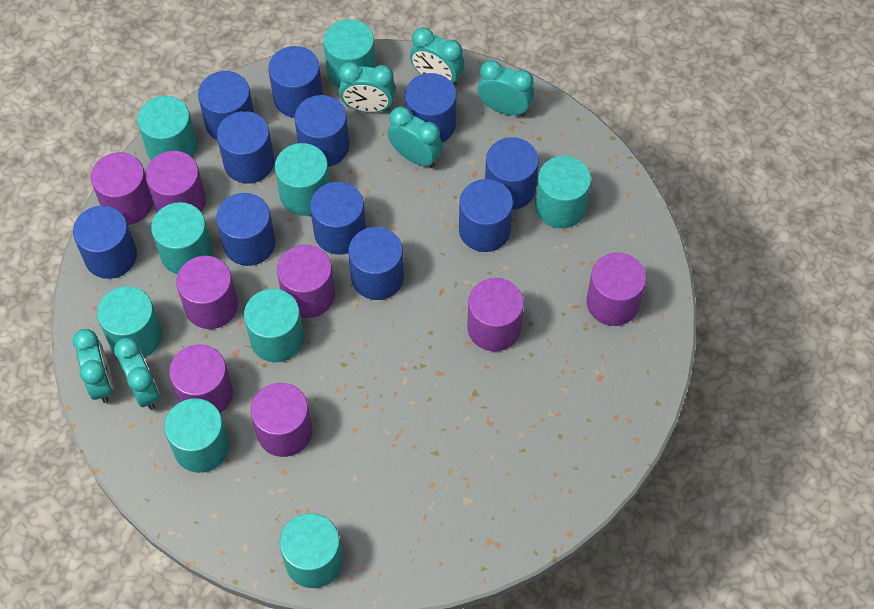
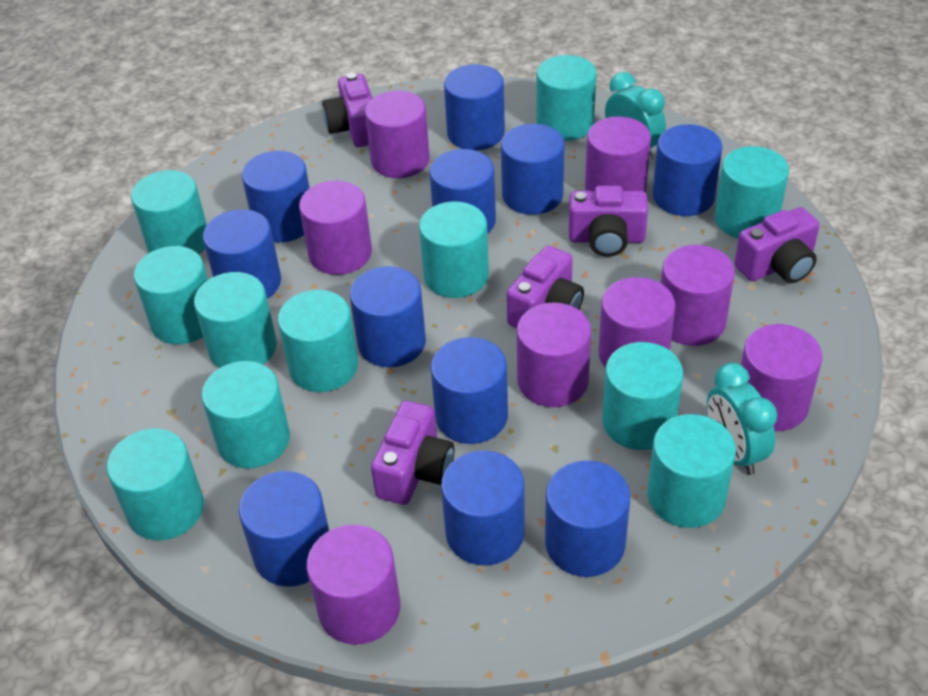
purple camera: none = 0 -> [322,73,373,147] [371,401,454,505] [506,246,584,328] [569,186,648,257] [734,207,820,283] = 5
turquoise clock: [73,329,113,403] [114,338,160,410] [339,62,396,113] [388,106,443,168] [410,27,465,87] [477,60,534,116] = 6 -> [605,72,666,160] [707,363,777,475] = 2
turquoise cylinder: [97,286,162,358] [137,96,197,160] [151,202,213,274] [164,398,229,473] [244,289,304,362] [275,143,330,216] [280,513,343,588] [324,19,376,88] [535,156,591,229] = 9 -> [106,429,204,540] [131,170,207,254] [134,246,208,344] [194,272,277,368] [201,361,290,468] [278,290,358,392] [419,201,489,298] [536,55,596,141] [602,342,683,450] [648,414,736,528] [715,146,789,238] = 11

